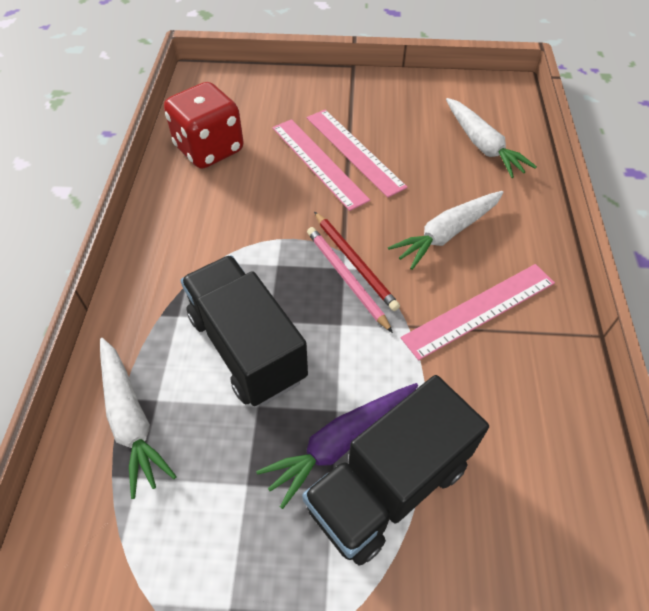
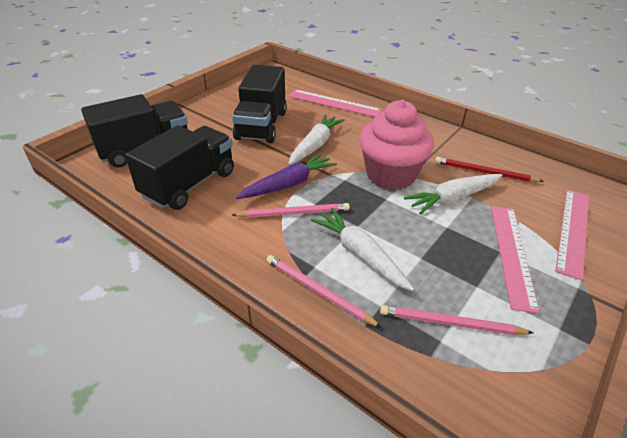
black truck: [180,255,308,406] [302,375,489,566] = 2 -> [81,94,188,167] [125,125,234,210] [232,65,287,143] = 3
pink cupcake: none = 0 -> [359,100,434,190] = 1
pink pencil: [307,227,393,333] = 1 -> [232,203,350,218] [266,255,382,328] [380,305,533,335] = 3
red dice: [164,82,243,169] = 1 -> none = 0

